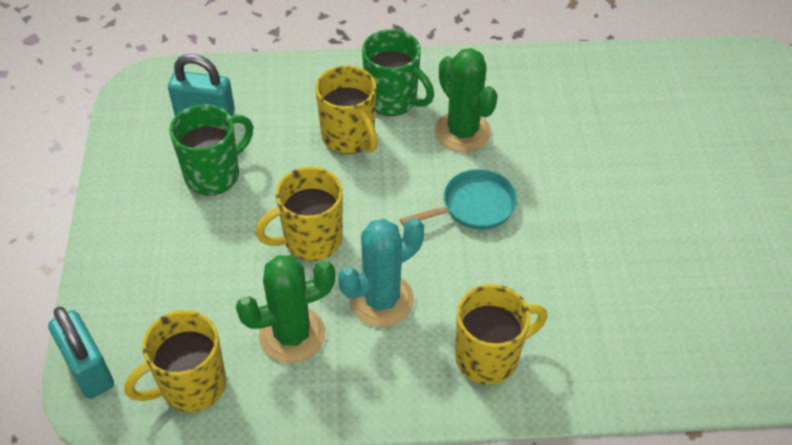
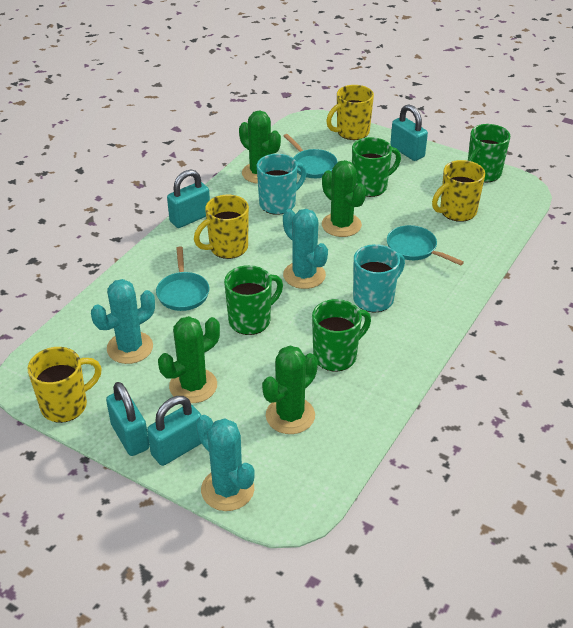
green cactus: [236,255,335,363] [435,48,498,152] = 2 -> [158,316,220,403] [239,110,281,184] [262,346,318,434] [322,160,366,237] = 4
green mug: [169,104,253,195] [362,29,434,116] = 2 -> [224,265,283,335] [312,299,371,372] [352,137,401,197] [468,124,510,182] = 4
turquoise cactus: [338,218,424,327] = 1 -> [91,279,155,364] [196,415,255,511] [283,209,328,289] = 3
turquoise mug: none = 0 -> [257,154,307,215] [353,244,405,312] = 2
turquoise padlock: [48,307,114,399] [168,54,235,116] = 2 -> [106,382,149,456] [147,396,202,466] [167,169,210,228] [390,104,428,161] = 4
turquoise pan: [400,169,517,230] = 1 -> [156,246,209,311] [284,134,338,178] [387,225,464,265] = 3

